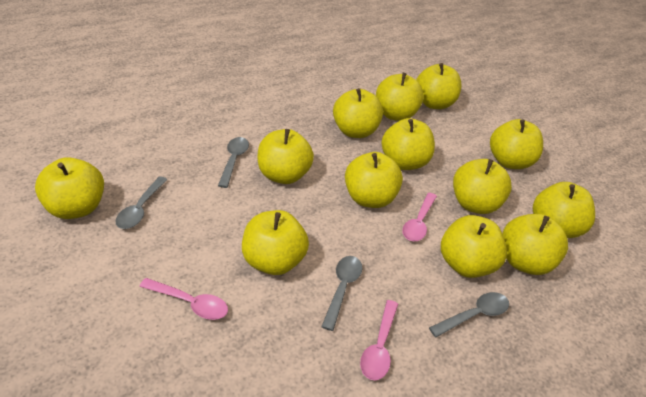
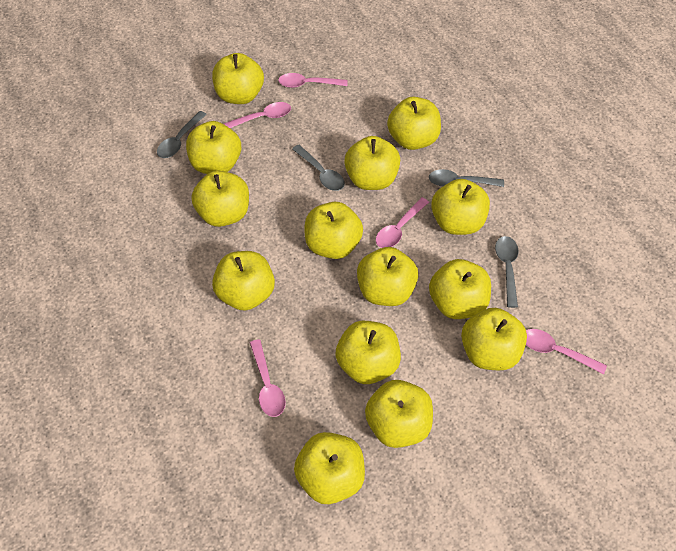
pink spoon: [139,278,228,320] [360,300,398,380] [402,193,437,241] = 3 -> [224,102,291,128] [250,339,286,417] [278,73,348,88] [376,197,429,248] [526,329,607,374] = 5
yellow apple: [35,157,104,219] [242,210,309,275] [258,129,314,184] [333,88,383,138] [345,152,403,208] [376,73,424,121] [381,118,435,170] [416,63,462,109] [441,215,507,278] [453,159,512,214] [490,119,543,169] [502,214,568,275] [533,182,595,238] = 13 -> [186,121,241,174] [191,171,249,227] [212,53,264,104] [212,251,275,311] [294,432,365,504] [305,202,363,259] [335,321,401,384] [344,136,400,190] [357,247,418,306] [365,380,433,448] [387,97,441,150] [429,259,491,319] [431,179,490,235] [461,308,527,370] = 14

